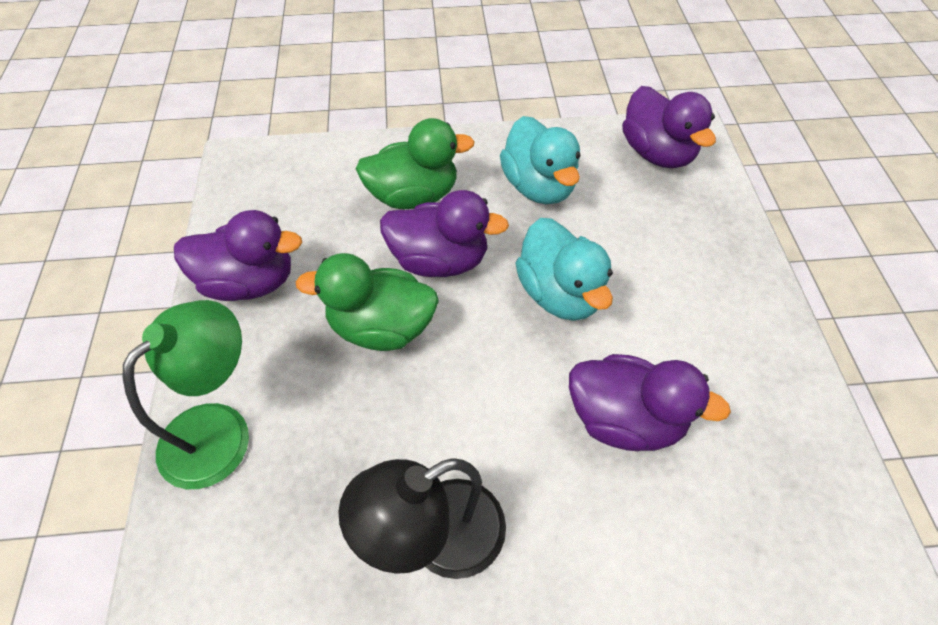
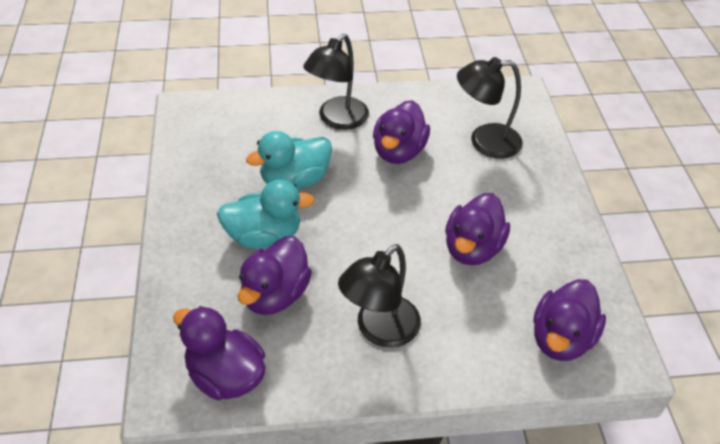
black lamp: [338,458,506,579] = 1 -> [303,34,369,130] [338,244,421,348] [457,57,523,159] = 3
green duck: [296,253,439,351] [356,118,475,209] = 2 -> none = 0
green lamp: [123,300,249,489] = 1 -> none = 0
purple duck: [174,210,302,301] [380,190,509,277] [569,354,731,451] [622,86,716,168] = 4 -> [173,306,266,400] [238,236,312,315] [373,100,430,164] [445,193,510,265] [533,279,606,361] = 5

